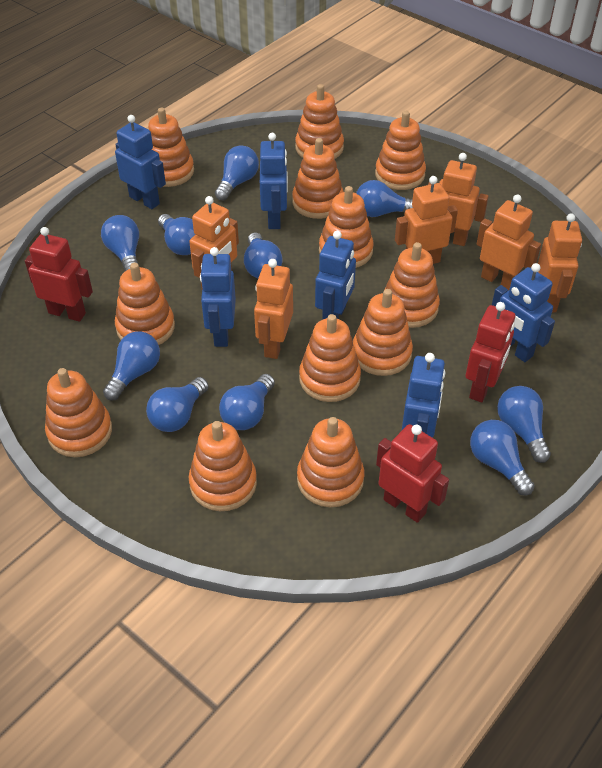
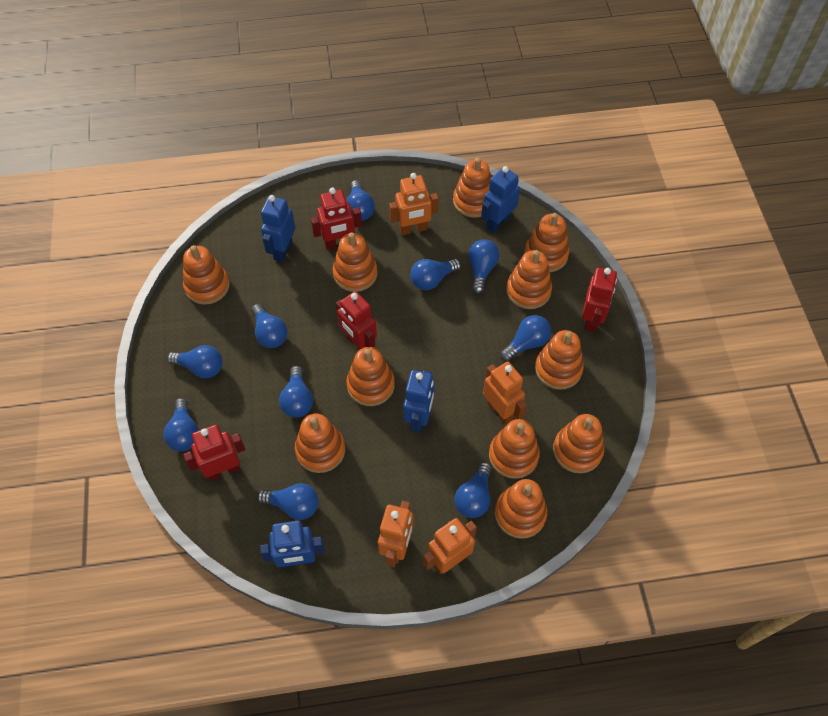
blue robot: [115,115,166,209] [200,247,236,347] [260,133,288,229] [315,231,356,320] [402,353,445,438] [492,263,555,362] = 6 -> [260,521,325,568] [261,195,295,262] [403,370,435,433] [481,166,520,233] = 4
orange robot: [189,196,239,288] [254,259,293,359] [395,176,458,264] [428,153,489,246] [477,195,541,290] [538,213,582,312] = 6 -> [378,501,413,567] [389,173,439,235] [423,518,477,574] [483,362,527,425] = 4
orange stacking toy: [45,368,112,457] [115,263,175,345] [148,108,194,187] [189,421,257,511] [292,138,344,219] [295,84,344,159] [297,417,364,507] [299,314,361,402] [319,186,373,268] [353,289,413,376] [375,111,426,190] [384,242,440,328] = 12 -> [183,245,230,305] [295,414,345,473] [333,232,378,292] [346,347,395,406] [453,158,491,218] [489,419,540,479] [495,479,547,539] [506,250,552,309] [524,213,569,272] [535,330,584,390] [553,414,604,473] = 11
red robot: [25,227,93,322] [376,424,449,523] [466,302,515,403] = 3 -> [183,425,245,481] [311,188,362,250] [336,291,377,350] [582,268,617,332] = 4

